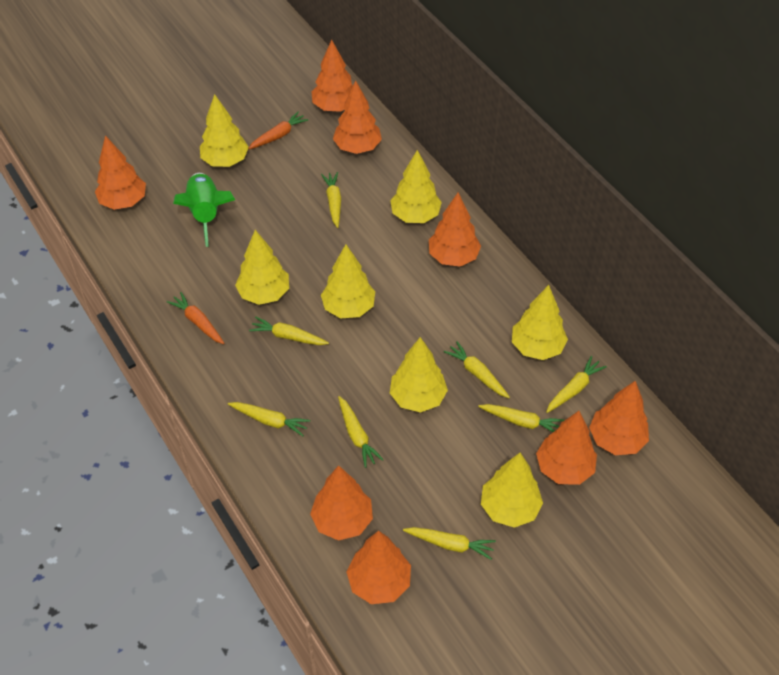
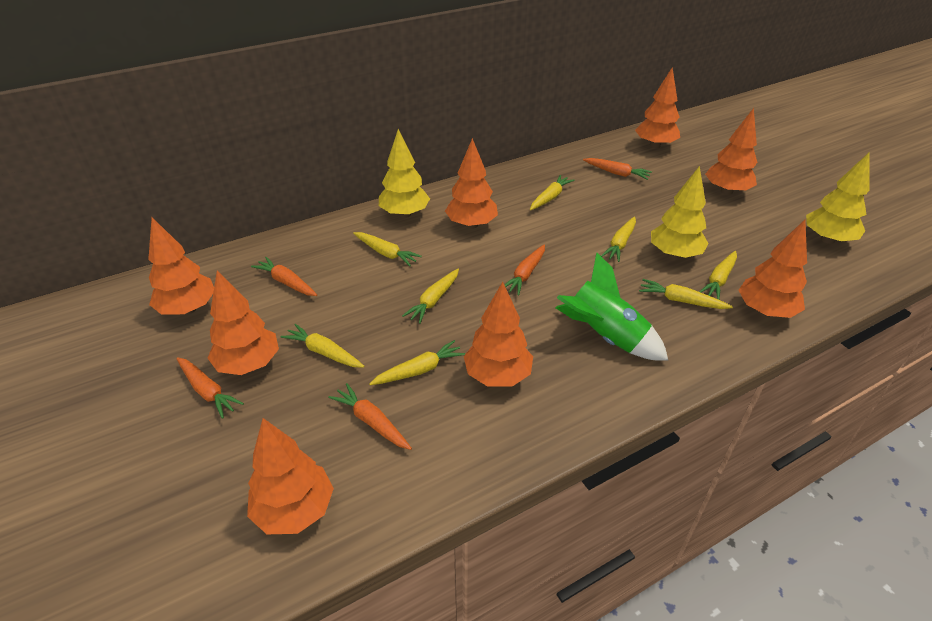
orange carrot: [167,292,224,344] [248,112,308,150] = 2 -> [176,357,244,419] [251,257,317,296] [328,383,412,450] [505,245,545,295] [583,158,652,180] = 5
yellow tree: [200,94,249,167] [235,230,289,305] [321,244,375,318] [390,150,442,223] [390,337,448,413] [481,453,543,528] [512,285,568,360] = 7 -> [379,129,430,218] [651,166,709,259] [806,152,870,244] = 3

